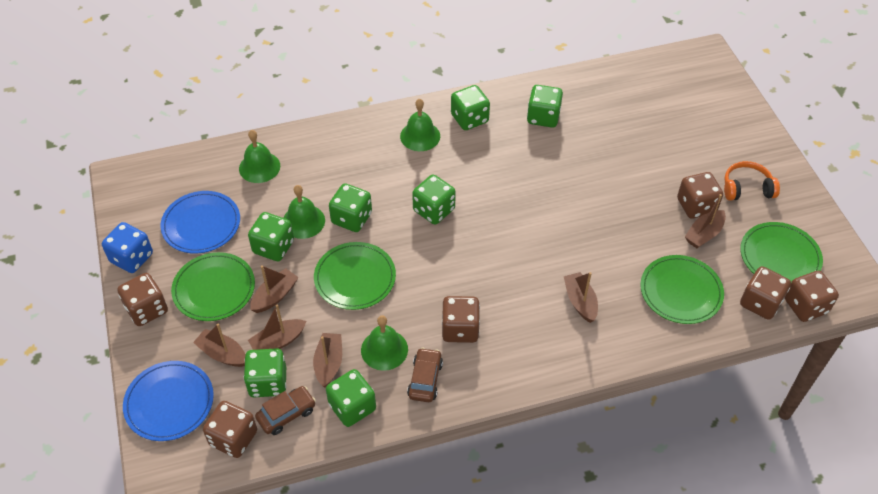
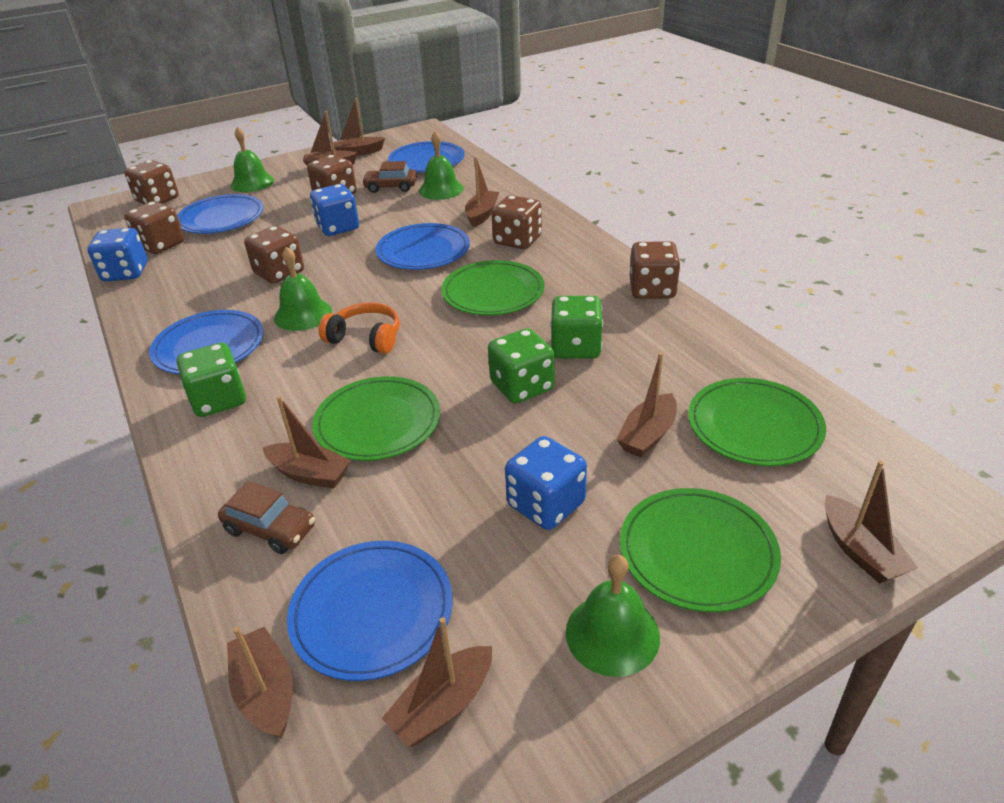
blue dice: [102,222,153,273] = 1 -> [88,228,147,281] [310,184,359,236] [505,436,587,530] = 3
blue plate: [123,361,214,441] [161,191,240,254] = 2 -> [149,310,264,374] [177,194,263,234] [287,541,453,681] [376,223,470,270] [388,141,465,172] = 5
brown boat: [193,323,246,367] [248,304,306,350] [250,265,299,313] [313,333,342,387] [564,272,598,323] [685,194,726,248] = 6 -> [227,627,293,739] [263,396,351,488] [303,111,357,165] [333,98,385,156] [382,617,492,747] [465,157,499,227] [616,353,677,458] [825,461,918,584] = 8
green dice: [244,348,286,397] [248,212,294,261] [326,369,376,427] [329,183,372,232] [412,175,456,225] [451,85,490,130] [527,85,563,128] = 7 -> [177,343,246,417] [488,328,555,403] [550,296,603,359] = 3

